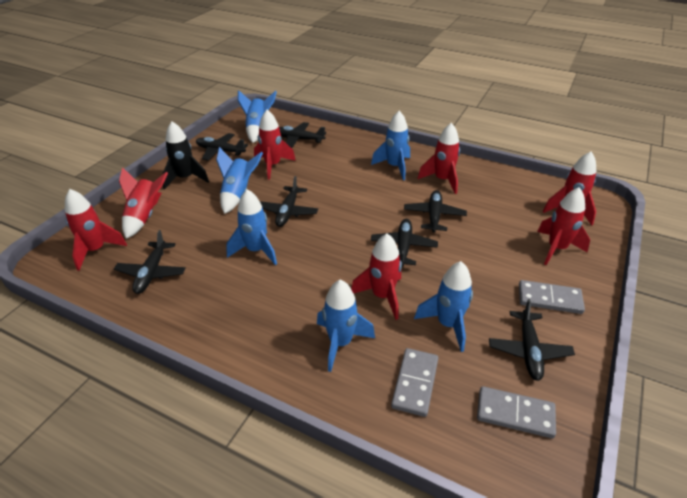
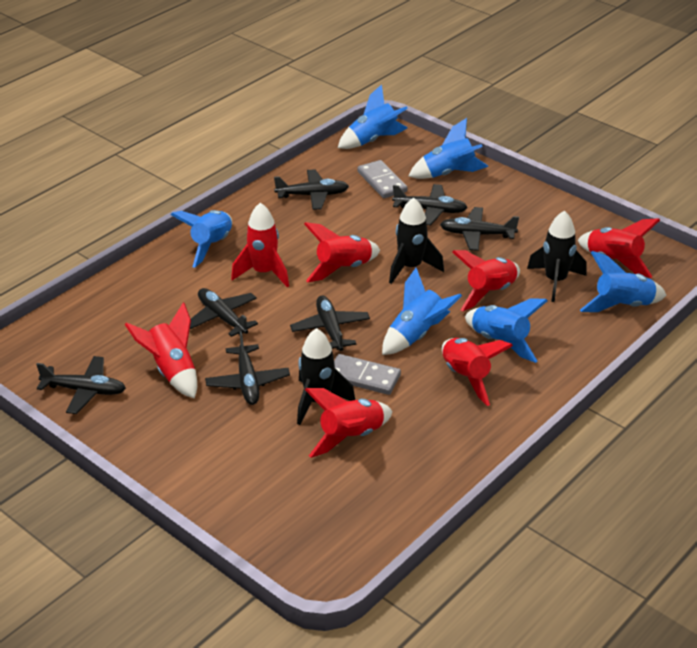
black rocket: [162,121,209,190] = 1 -> [297,328,355,425] [389,197,444,284] [527,210,587,302] = 3
grey domino: [391,348,438,417] [477,386,556,438] [519,280,585,314] = 3 -> [334,354,401,395] [357,160,408,198] = 2

